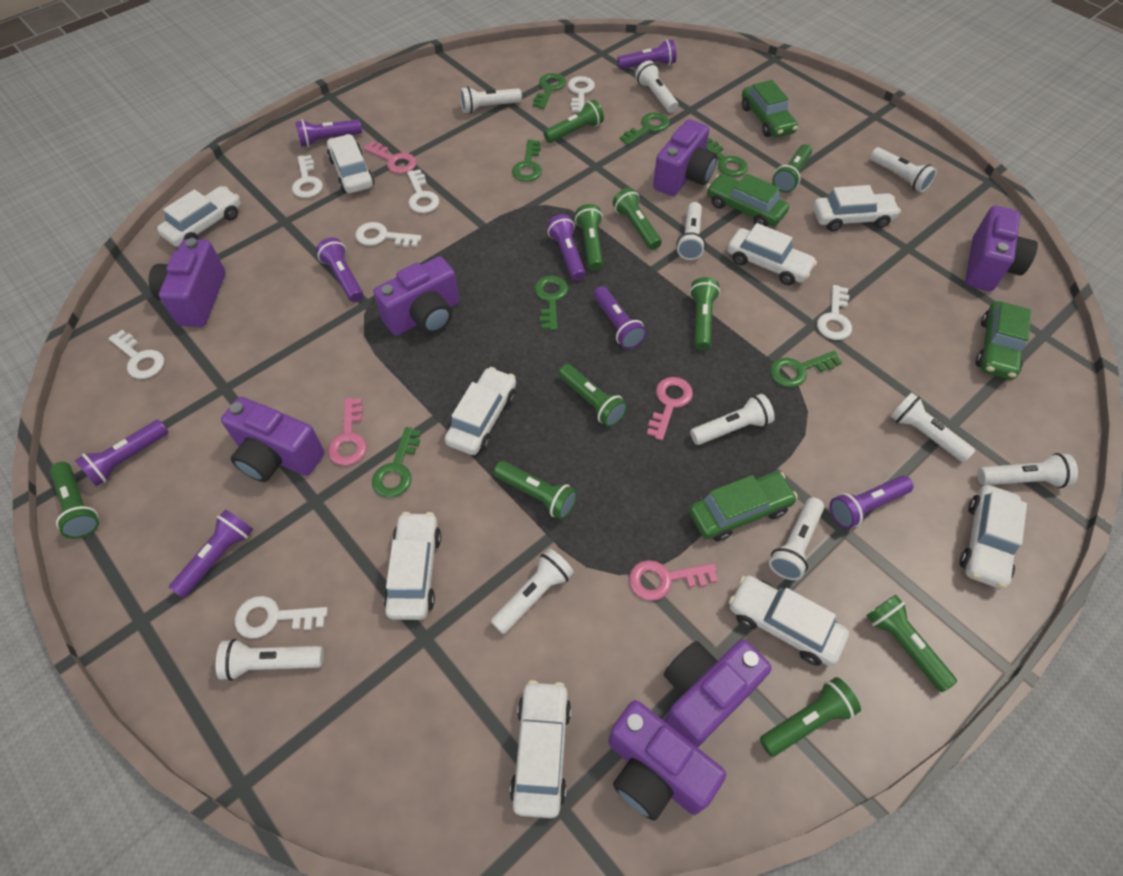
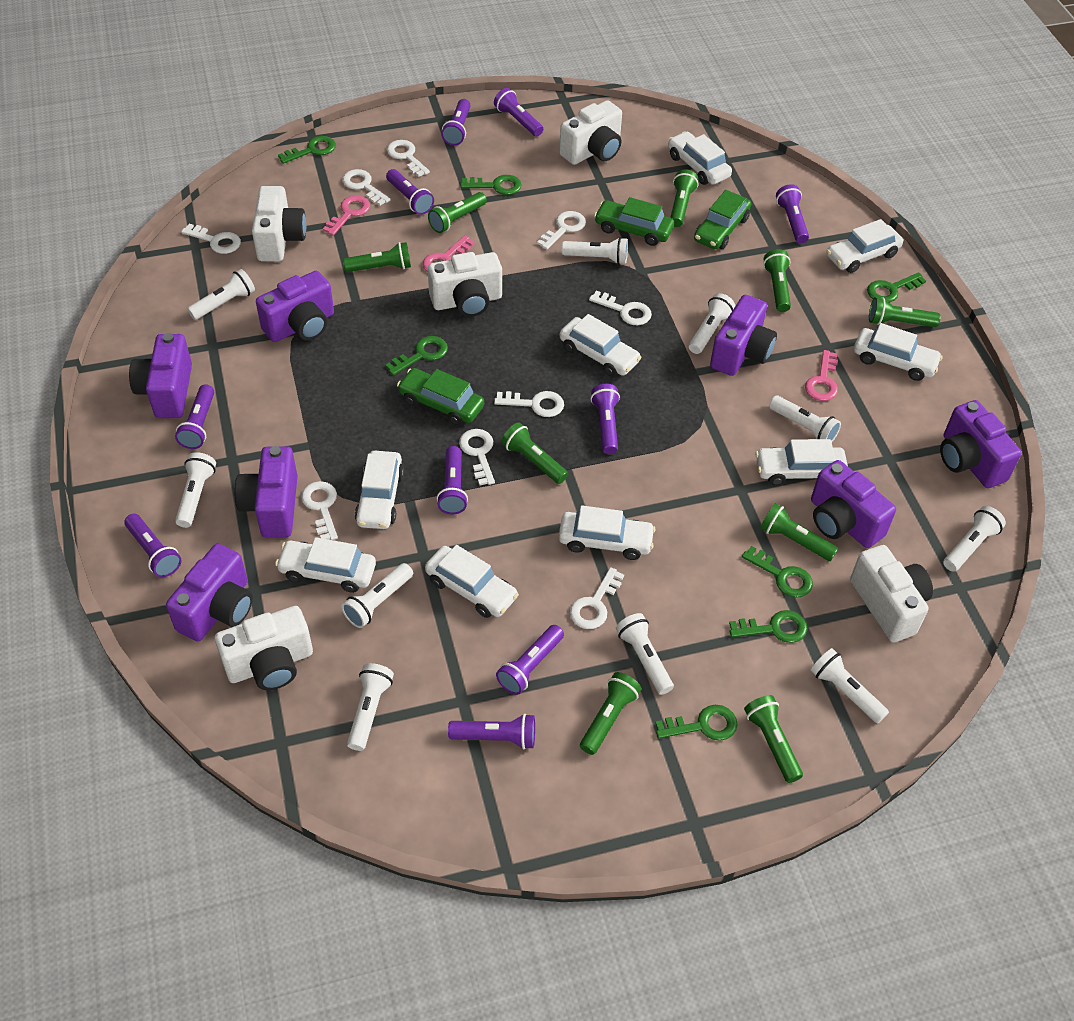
green car: [689,472,798,542] [706,173,789,227] [742,80,798,137] [976,301,1031,380] = 4 -> [397,368,484,426] [594,197,674,246] [694,190,751,249] = 3
green flashlight: [50,462,99,539] [494,461,577,520] [544,100,604,143] [558,364,628,427] [575,204,603,271] [613,188,662,250] [690,277,720,350] [760,677,861,757] [772,144,812,193] [866,595,957,692] = 10 -> [343,242,411,272] [428,192,487,233] [501,422,568,484] [580,672,641,755] [670,169,699,227] [744,695,803,783] [760,503,838,561] [763,249,791,312] [869,297,941,327] = 9
pink key: [328,398,367,466] [363,141,417,174] [629,560,718,601] [647,377,693,440] = 4 -> [323,195,370,236] [423,235,474,272] [805,350,838,401] = 3
purple flashlight: [75,420,168,486] [169,509,253,598] [295,119,362,147] [316,237,363,302] [547,214,586,281] [594,286,647,349] [617,39,676,69] [830,476,914,529] = 8 -> [124,514,181,577] [175,384,214,449] [386,169,434,215] [437,446,468,515] [441,99,471,146] [448,714,535,750] [494,88,543,136] [496,625,564,695] [590,384,620,454] [776,184,809,243] = 10
white camera: none = 0 -> [215,606,313,690] [252,186,306,262] [428,252,502,317] [559,100,622,165] [850,545,933,643] = 5
white key: [108,330,164,379] [235,596,328,639] [292,155,323,198] [355,222,422,247] [407,169,439,213] [568,76,595,112] [817,285,852,340] = 7 -> [181,224,241,254] [301,481,338,540] [342,169,390,206] [387,140,430,177] [459,429,495,485] [494,391,564,417] [537,211,586,250] [570,567,624,629] [589,291,652,325] = 9

